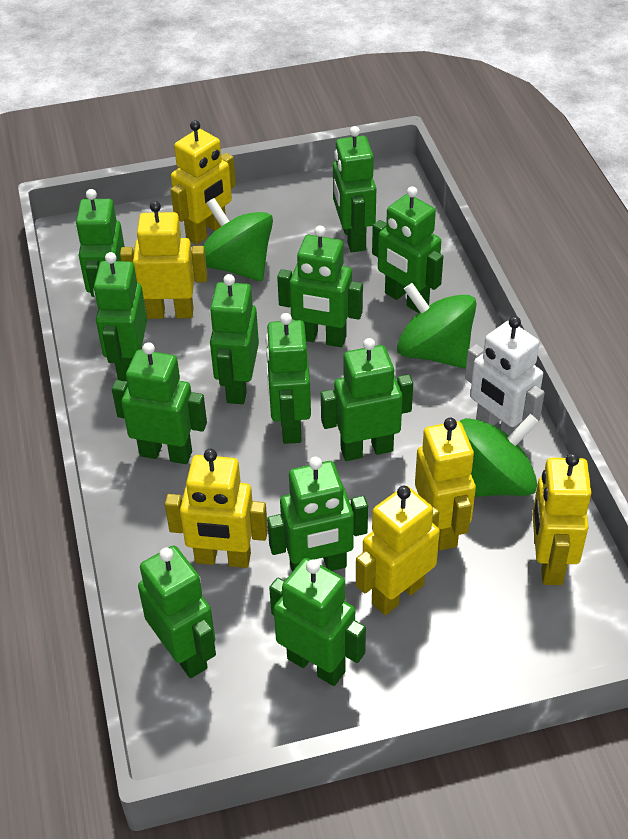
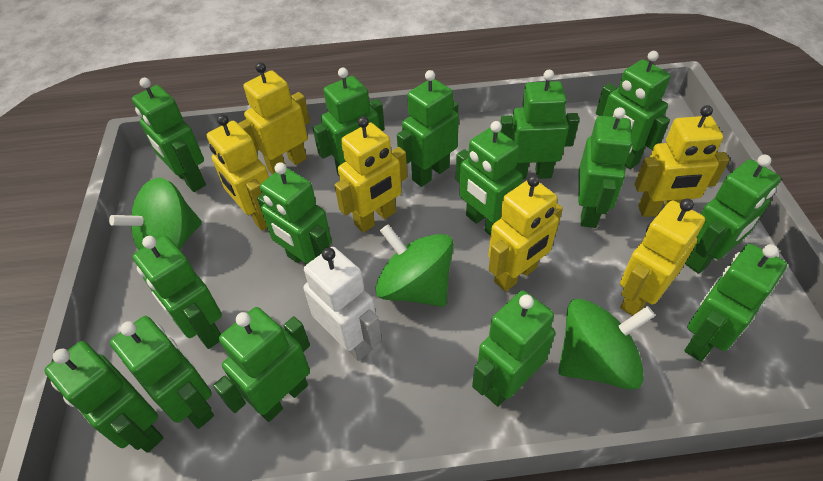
green robot: [76,189,125,297] [93,252,147,381] [112,342,207,464] [138,546,216,678] [209,274,259,404] [265,313,311,444] [267,457,368,572] [269,558,366,686] [277,226,363,347] [321,338,413,461] [333,126,376,252] [372,186,443,313] = 12 -> [44,341,163,453] [110,316,214,429] [132,78,206,192] [133,236,222,349] [213,307,310,422] [257,162,332,265] [313,67,385,176] [397,70,459,187] [456,121,523,236] [472,291,555,407] [500,70,579,179] [578,107,632,228] [596,51,670,169] [684,244,787,362] [685,155,781,274] = 15

